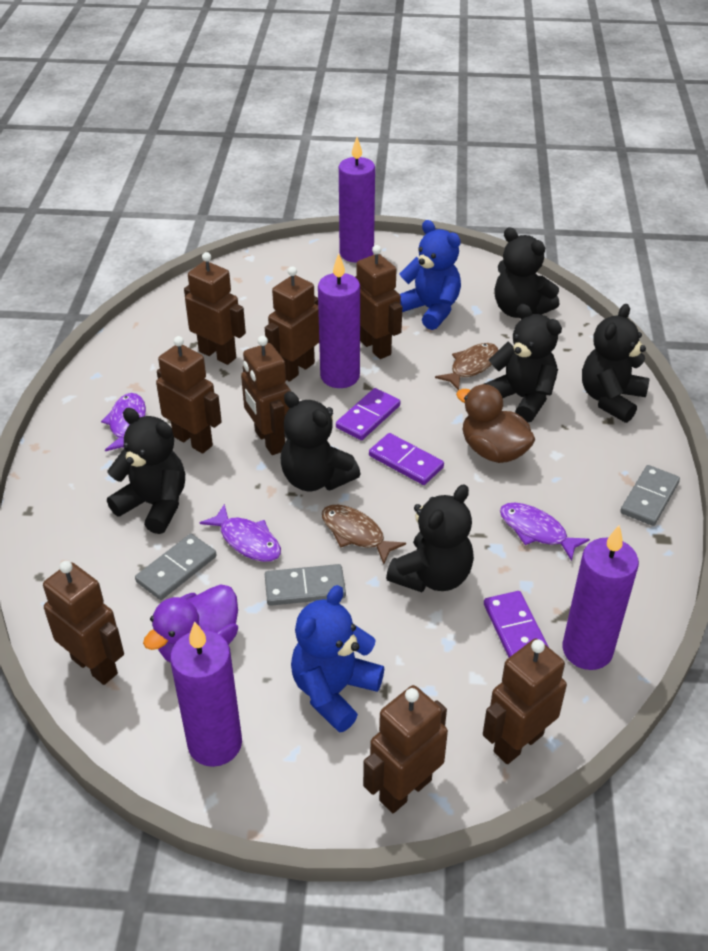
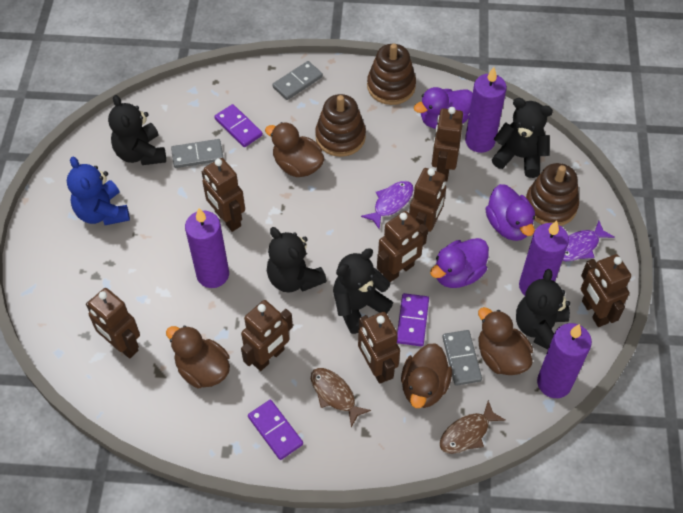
black teddy bear: [107,408,185,534] [281,391,360,491] [386,484,474,592] [484,304,562,423] [495,227,559,318] [582,304,650,423] = 6 -> [108,95,166,165] [267,227,327,293] [333,248,393,334] [492,98,553,178] [516,269,570,349] = 5
blue teddy bear: [291,585,384,733] [399,220,461,330] = 2 -> [67,157,130,225] = 1
brown duck: [456,384,535,463] = 1 -> [166,325,230,388] [265,122,325,177] [401,343,452,408] [478,307,533,375] = 4
brown stacking toy: none = 0 -> [315,94,366,157] [367,44,416,105] [526,163,579,226] = 3
purple duck: [143,584,238,662] = 1 -> [414,87,473,129] [430,238,489,288] [485,184,535,241] = 3
purple fish: [101,393,146,451] [200,504,281,562] [500,503,590,561] = 3 -> [361,181,414,230] [563,221,614,261] = 2

